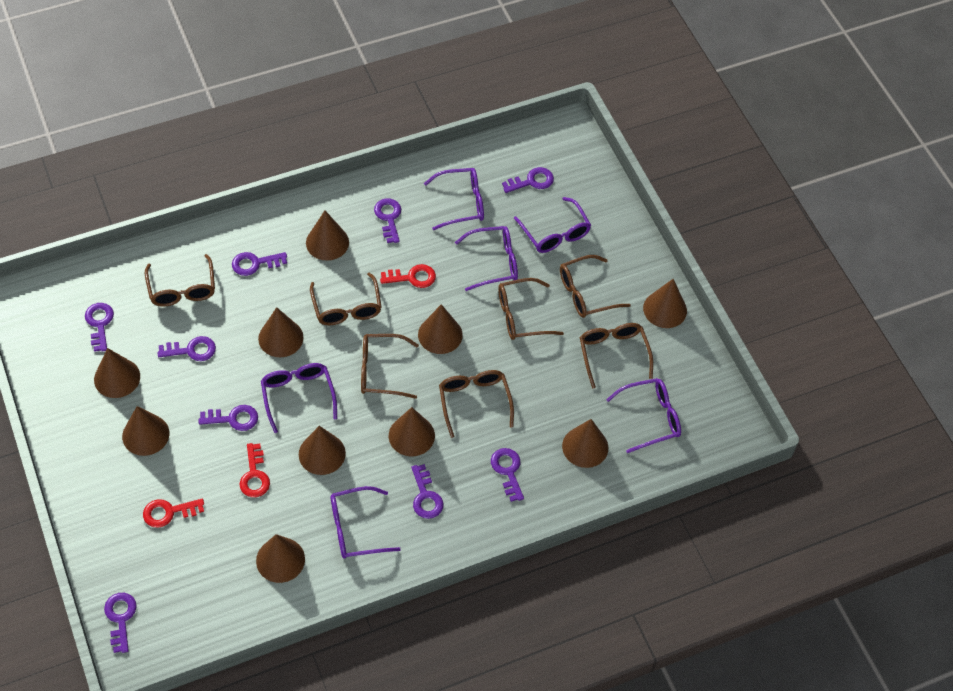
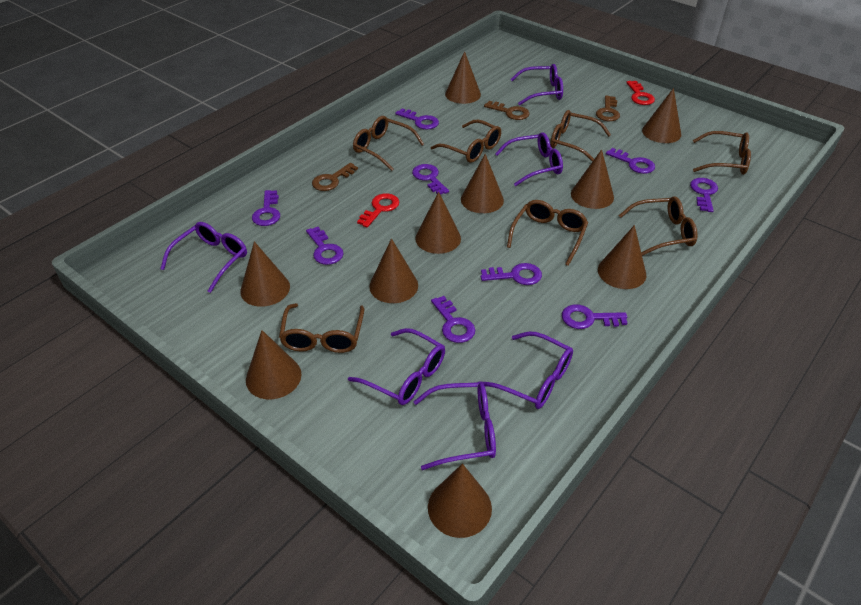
brown key: none = 0 -> [312,163,358,191] [484,101,530,120] [596,96,620,121] = 3
red key: [143,499,204,527] [239,443,270,497] [380,264,436,288] = 3 -> [357,193,399,227] [626,81,655,105] = 2

